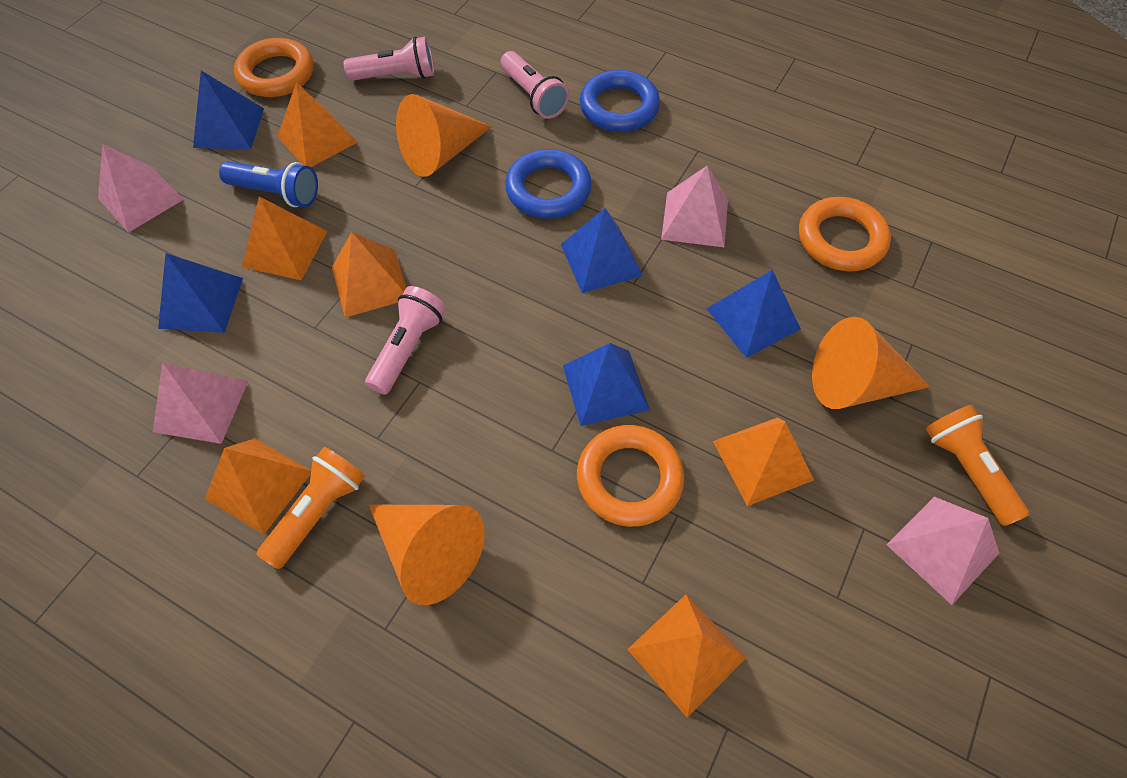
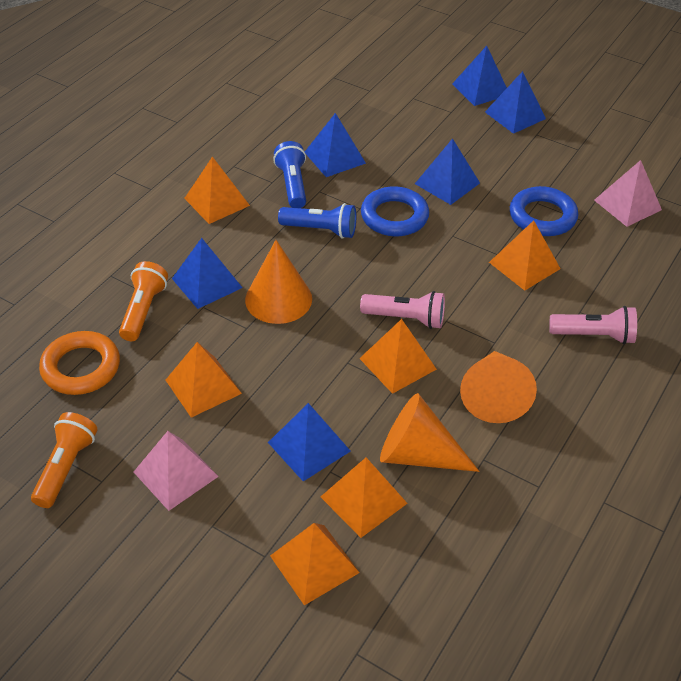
blue flashlight: [219,161,318,207] = 1 -> [273,141,306,208] [278,203,356,239] = 2
blue pyramid: [158,253,243,333] [193,71,264,149] [561,208,643,293] [563,343,650,426] [706,270,801,358] = 5 -> [172,238,243,309] [268,403,351,481] [305,113,366,177] [415,138,480,205] [452,46,507,106] [485,71,546,134] = 6
orange ring: [234,38,314,97] [577,425,684,527] [799,197,891,271] = 3 -> [39,331,120,395] = 1
pink flashlight: [344,36,434,81] [365,286,446,395] [500,51,569,119] = 3 -> [360,291,445,329] [549,306,637,344] = 2
pink pyramid: [98,144,184,233] [153,363,248,444] [661,166,728,248] [887,497,999,605] = 4 -> [134,431,219,511] [594,160,662,227] = 2

